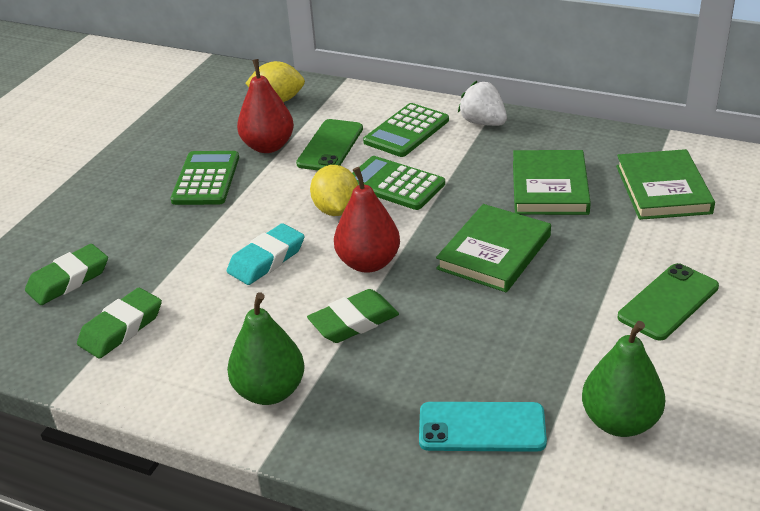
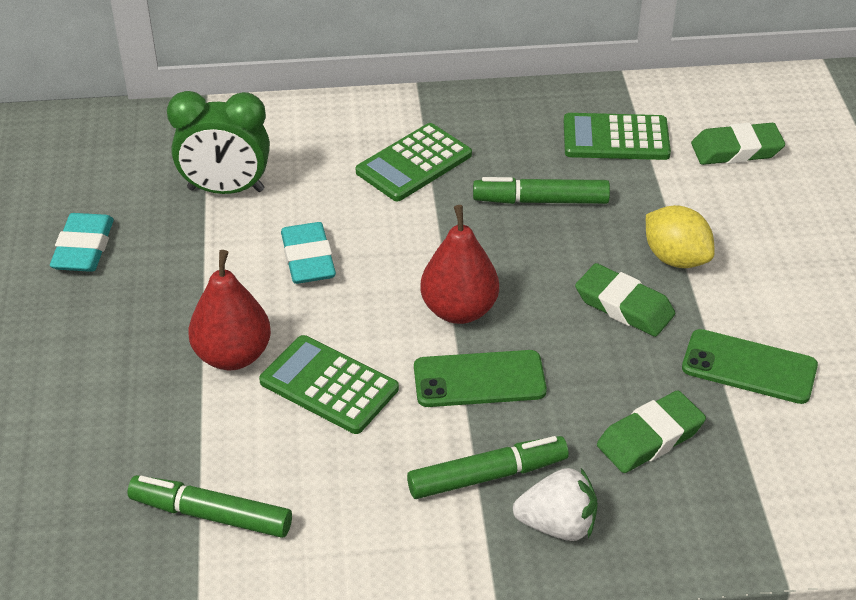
green book: [436,204,551,292] [513,150,591,215] [616,149,715,220] = 3 -> none = 0
green clock: none = 0 -> [167,91,270,194] = 1
green marker: none = 0 -> [127,475,292,538] [407,436,569,499] [473,177,610,204] = 3
green pear: [227,292,305,405] [582,321,665,437] = 2 -> none = 0
turquoise eraser: [227,223,305,285] = 1 -> [50,213,114,272] [281,222,336,284] = 2
turquoise phone: [419,402,547,452] = 1 -> none = 0
yellow lemon: [245,61,305,102] [310,165,358,216] = 2 -> [646,205,715,268] = 1

